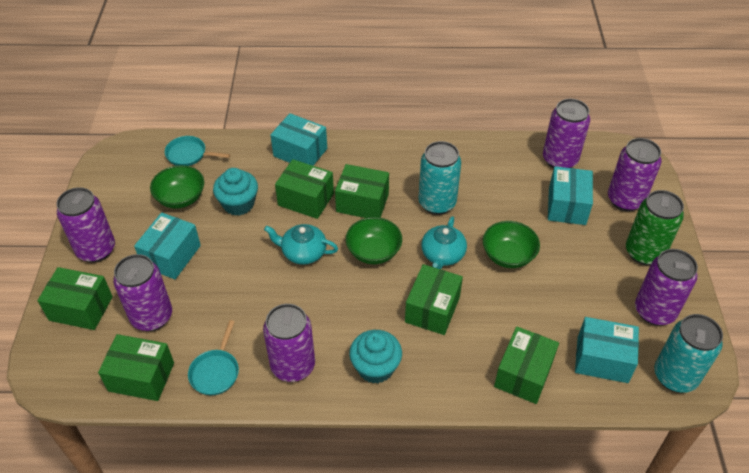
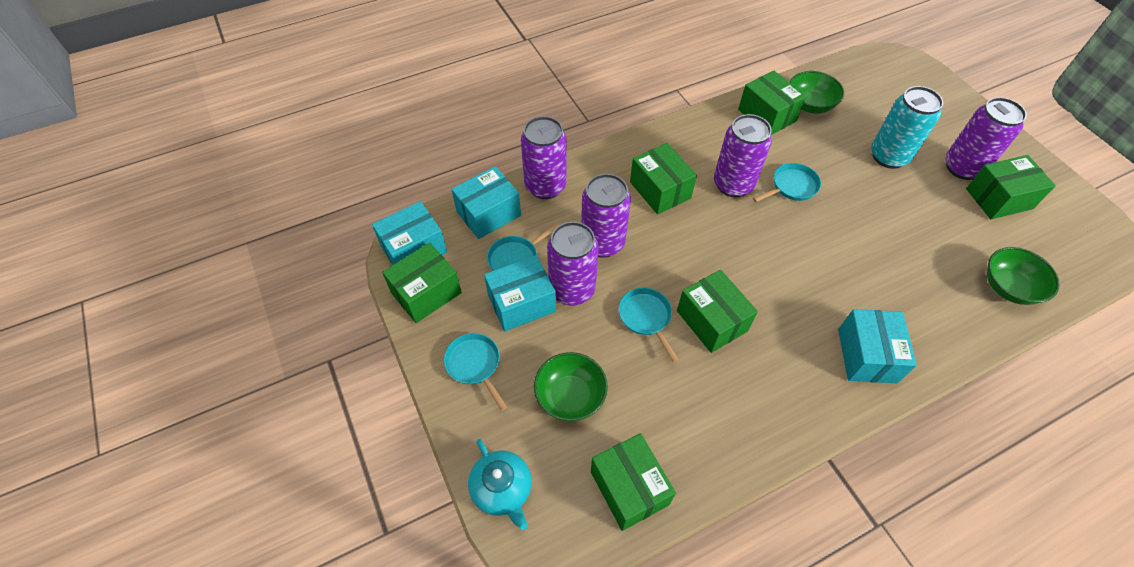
green can: [626,190,684,265] = 1 -> none = 0
purple can: [57,187,115,263] [113,254,172,331] [263,304,315,382] [543,99,590,169] [608,138,661,211] [635,249,698,326] = 6 -> [521,116,567,199] [547,222,599,306] [581,174,631,258] [714,114,772,197] [946,97,1027,180] = 5
turquoise can: [418,141,461,215] [654,314,723,393] = 2 -> [871,86,943,169] = 1
turquoise cupcake: [213,168,258,216] [349,330,402,384] = 2 -> none = 0
turquoise pan: [165,136,230,166] [188,320,239,395] = 2 -> [444,333,507,411] [487,223,559,271] [619,288,679,363] [753,163,821,202] = 4
turquoise teapot: [264,224,338,265] [421,216,467,269] = 2 -> [468,439,532,530] = 1

